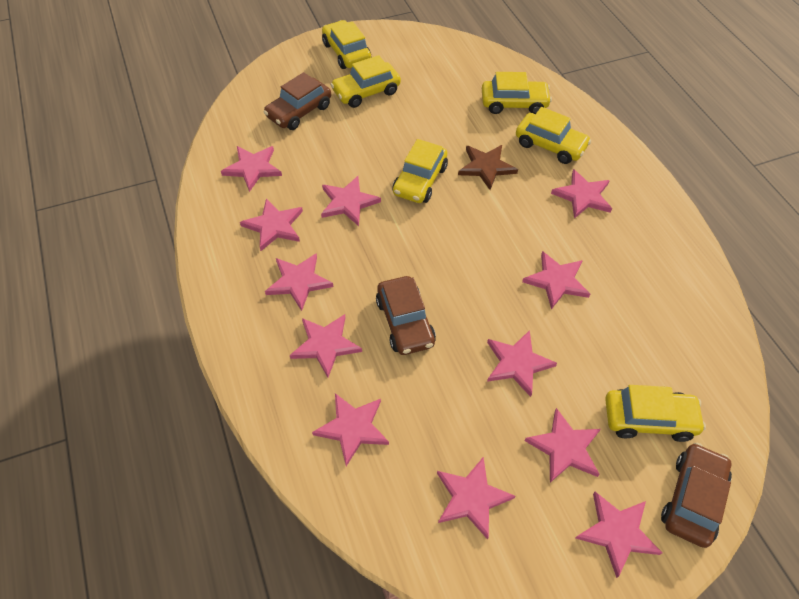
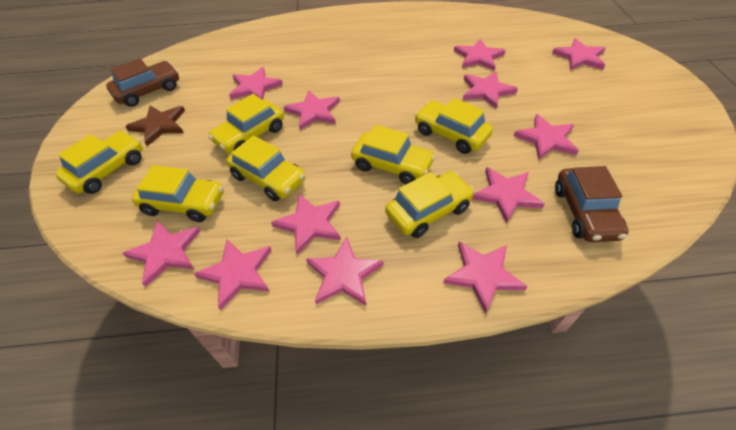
brown car: [264,72,331,130] [376,276,436,355] [661,443,732,548] = 3 -> [106,58,179,107] [555,166,629,242] = 2
yellow car: [322,20,371,69] [331,55,401,108] [393,139,448,203] [482,72,552,114] [516,107,591,164] [605,385,706,442] = 6 -> [55,131,143,194] [132,165,224,222] [208,94,284,154] [226,136,305,201] [351,125,436,185] [385,171,474,238] [415,98,493,154] = 7

